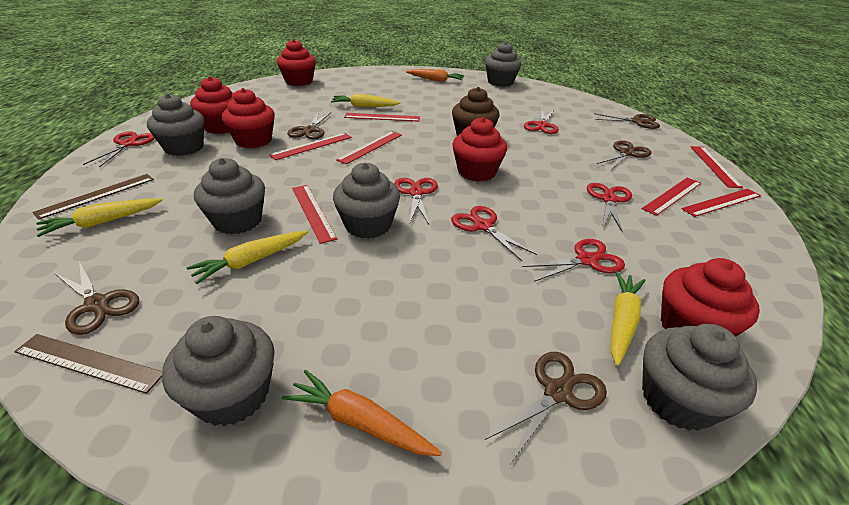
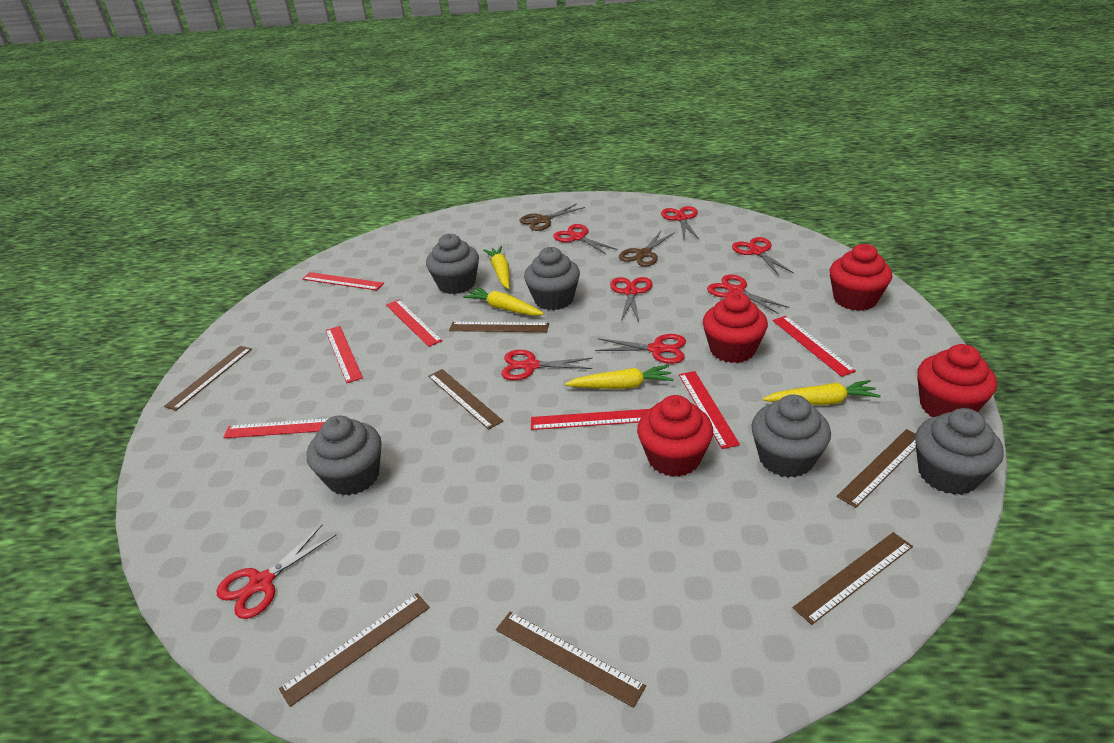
brown cupcake: [452,87,500,136] = 1 -> none = 0
brown ruler: [14,334,162,394] [32,174,154,220] = 2 -> [164,346,252,411] [279,593,430,707] [428,369,503,430] [449,322,549,332] [496,612,646,708] [793,532,913,625] [836,429,916,508] = 7
brown scissors: [54,261,139,335] [287,112,331,140] [485,352,607,464] [594,113,660,129] [597,140,652,170] = 5 -> [520,204,585,231] [619,231,675,267] = 2
grey cupcake: [147,93,204,156] [162,316,275,426] [194,158,265,234] [333,163,400,239] [485,42,521,87] [642,324,757,431] = 6 -> [307,415,382,496] [426,234,479,294] [524,247,580,310] [751,394,831,478] [915,408,1004,495] = 5
orange carrot: [282,370,442,456] [406,69,465,82] = 2 -> none = 0
red cupcake: [190,76,234,134] [222,88,275,148] [277,39,316,86] [452,117,507,182] [661,258,760,337] = 5 -> [637,395,713,477] [703,292,768,363] [830,244,892,311] [917,344,997,417] = 4
red scissors: [83,131,155,168] [394,178,438,224] [451,206,537,261] [522,239,625,282] [524,109,559,134] [587,183,632,232] = 6 -> [217,525,336,619] [501,350,593,380] [553,224,618,255] [595,334,686,364] [610,277,653,322] [661,206,699,239] [707,275,789,314] [732,237,794,276] = 8

